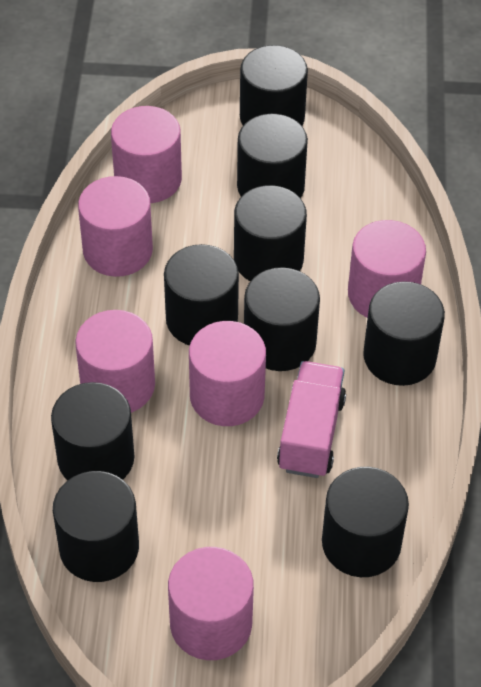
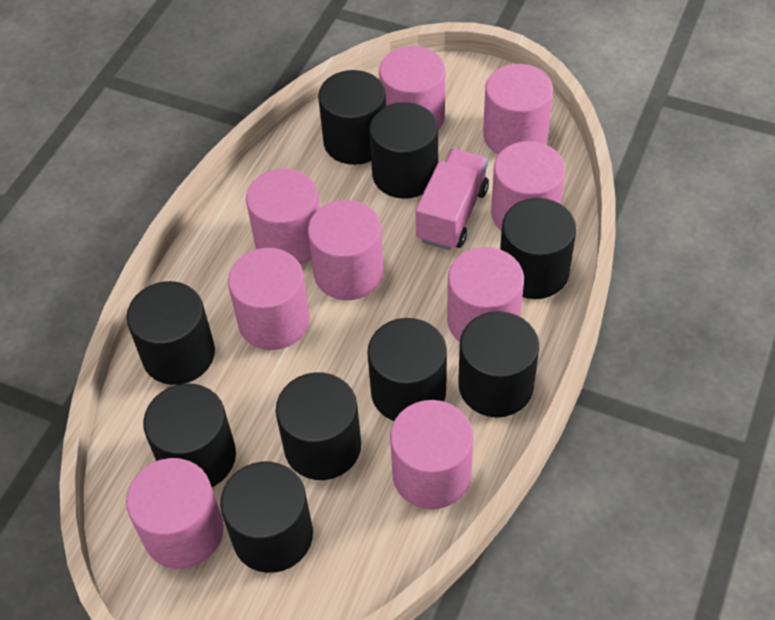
pink cylinder: [75,310,155,413] [78,176,153,277] [111,106,182,203] [168,547,254,660] [189,321,266,426] [348,220,426,318] = 6 -> [126,458,224,569] [228,248,310,350] [246,168,320,265] [308,200,384,300] [379,46,445,130] [390,400,473,509] [447,247,524,342] [483,64,553,155] [491,141,566,231] = 9

